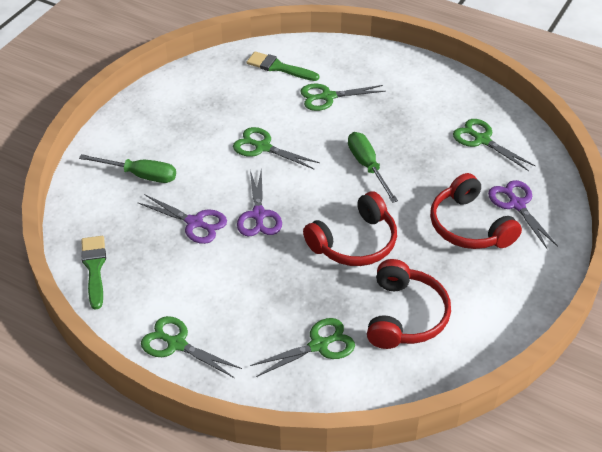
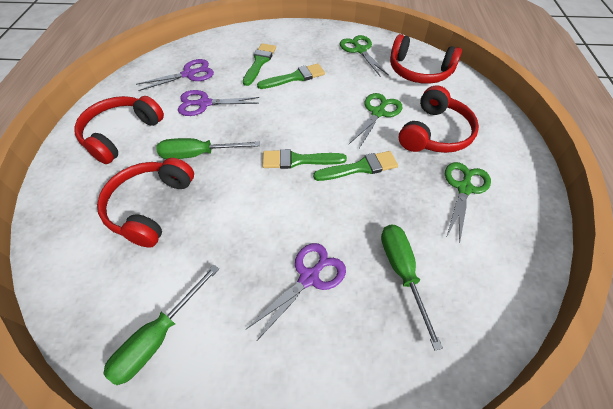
green brush: [81,236,106,309] [247,52,319,81] = 2 -> [243,43,276,86] [257,64,325,89] [262,149,347,169] [313,151,398,181] = 4
green scissors: [141,316,242,378] [233,127,320,169] [250,318,355,377] [300,84,386,111] [453,119,535,171] = 5 -> [340,35,389,77] [349,93,402,148] [445,162,491,242] = 3
green screwdriver: [79,154,176,183] [348,132,398,203] = 2 -> [103,265,219,385] [157,138,260,159] [381,224,443,351] = 3
red headphones: [303,191,397,266] [367,259,451,349] [430,173,522,249] = 3 -> [74,96,164,164] [97,158,194,248] [390,34,462,84] [399,86,479,153] = 4

